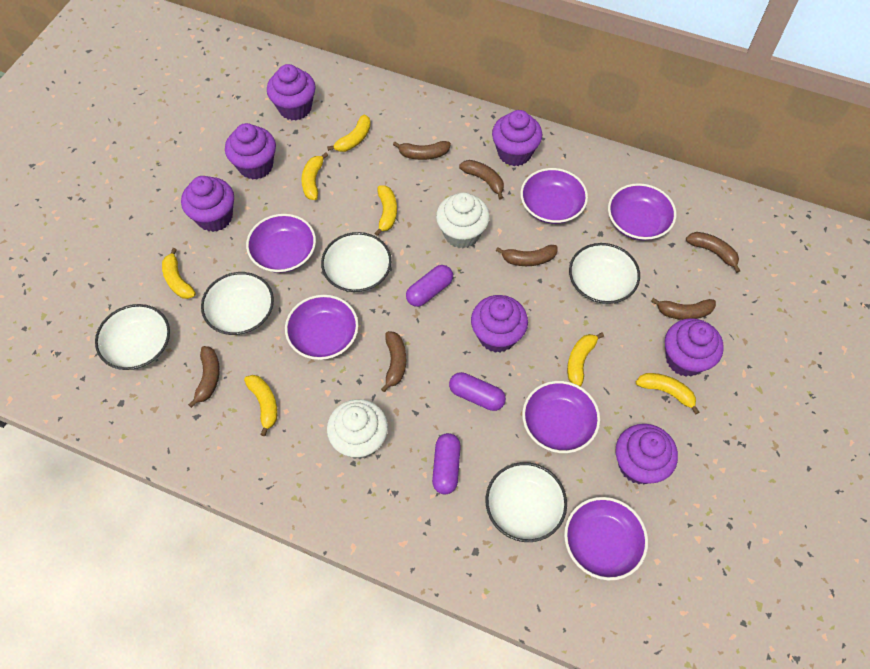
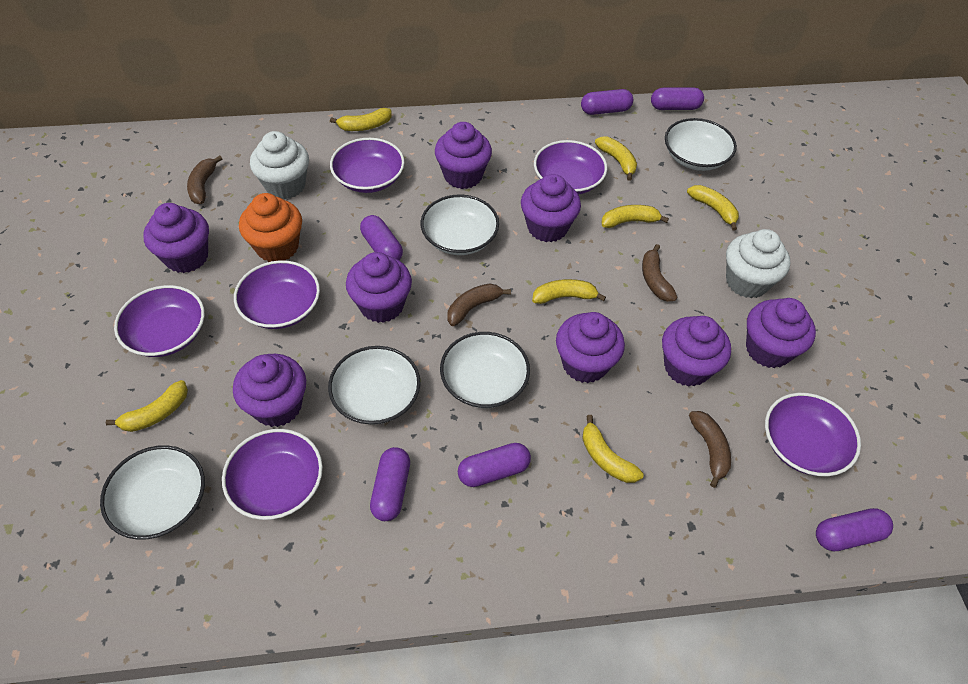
brown banana: [188,346,220,408] [381,331,406,392] [393,141,451,160] [459,160,504,200] [496,245,558,266] [651,298,716,320] [686,232,740,273] = 7 -> [187,155,223,204] [447,283,511,326] [642,244,677,302] [689,411,731,488] = 4
orange cupcake: none = 0 -> [239,193,302,262] = 1
purple capsule: [406,265,453,307] [432,433,461,494] [449,372,506,411] = 3 -> [360,215,403,260] [370,447,410,521] [458,443,531,487] [581,89,633,115] [651,87,704,110] [816,508,893,551] = 6
purple cupcake: [181,176,234,232] [225,123,276,180] [267,64,316,120] [471,295,528,353] [492,110,542,166] [616,424,678,484] [665,318,724,377] = 7 -> [143,203,209,273] [233,354,306,427] [346,252,412,323] [435,122,492,189] [521,174,581,242] [556,312,625,383] [662,316,731,387] [746,298,816,368] = 8

